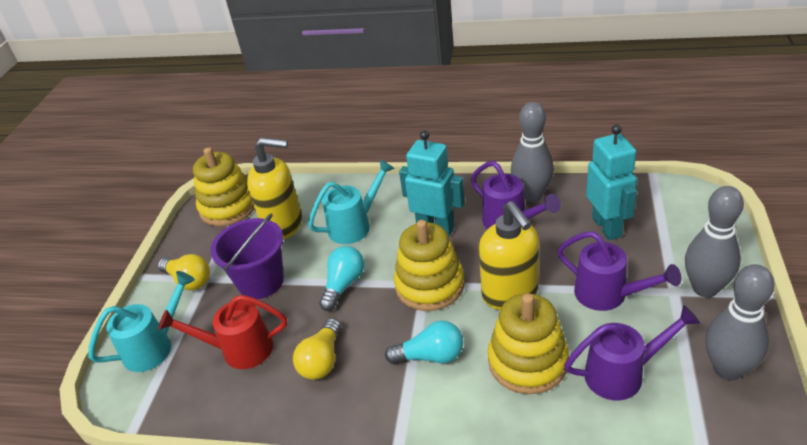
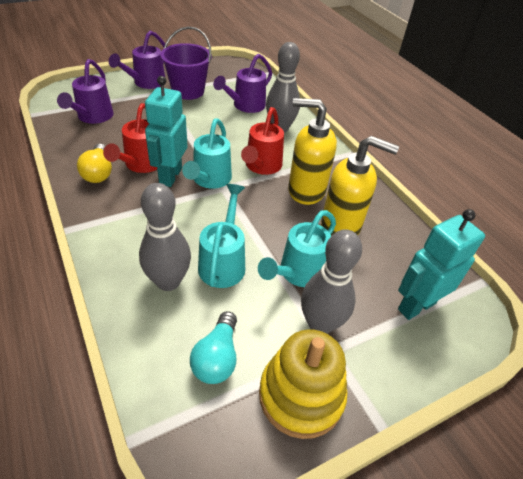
red watering can: [158,295,287,369] = 1 -> [103,103,157,173] [241,107,284,175] = 2
turquoise light bulb: [319,246,364,311] [385,321,463,364] = 2 -> [190,311,237,384] = 1
turquoise watering can: [88,271,195,372] [308,159,395,244] = 2 -> [182,118,232,189] [198,184,245,288] [258,210,336,287] = 3
yellow light bulb: [158,254,210,290] [293,318,341,380] = 2 -> [77,144,112,183] = 1
yellow stacking toy: [193,147,255,226] [394,220,465,311] [488,293,569,394] = 3 -> [259,329,347,439] = 1

